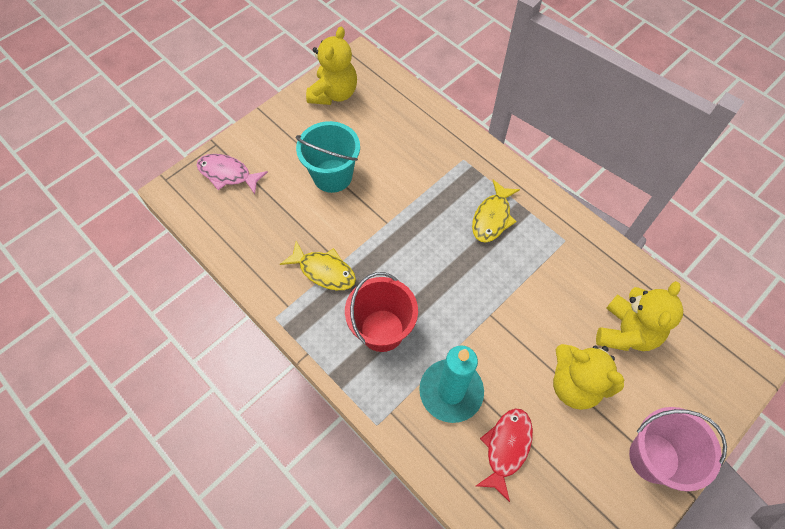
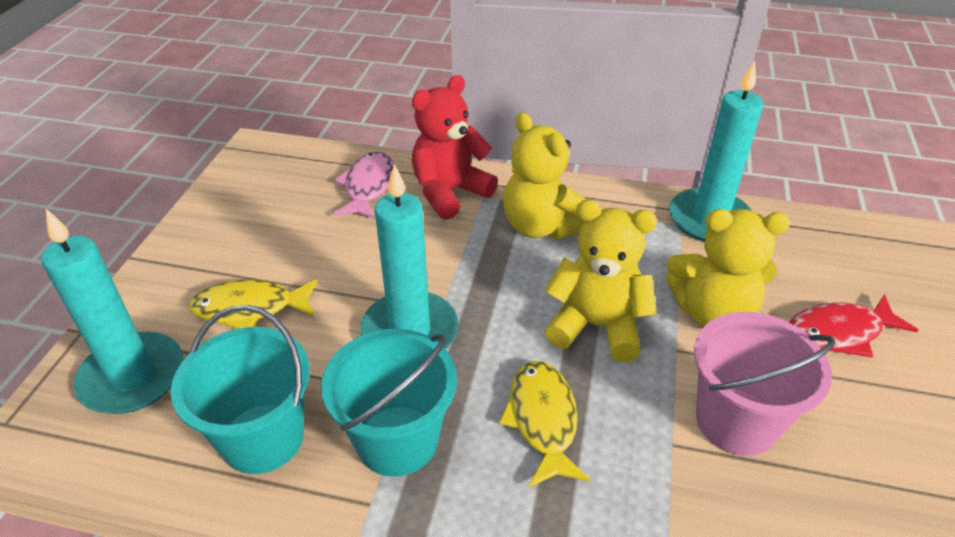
red bucket: [345,272,418,352] = 1 -> none = 0
red teddy bear: none = 0 -> [412,75,498,220] = 1
turquoise bucket: [296,121,360,193] = 1 -> [171,305,310,474] [321,329,457,477] = 2
turquoise candle: [419,345,484,423] = 1 -> [41,209,183,414] [361,164,458,349] [669,60,763,242] = 3

